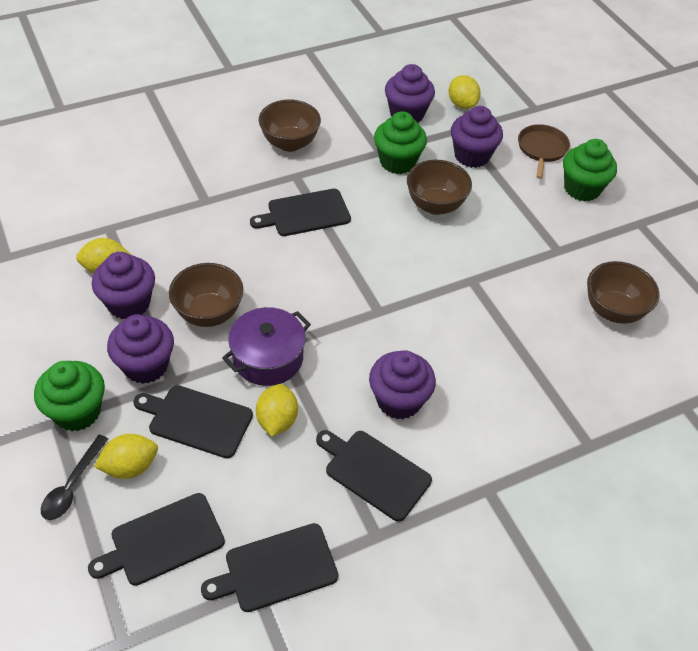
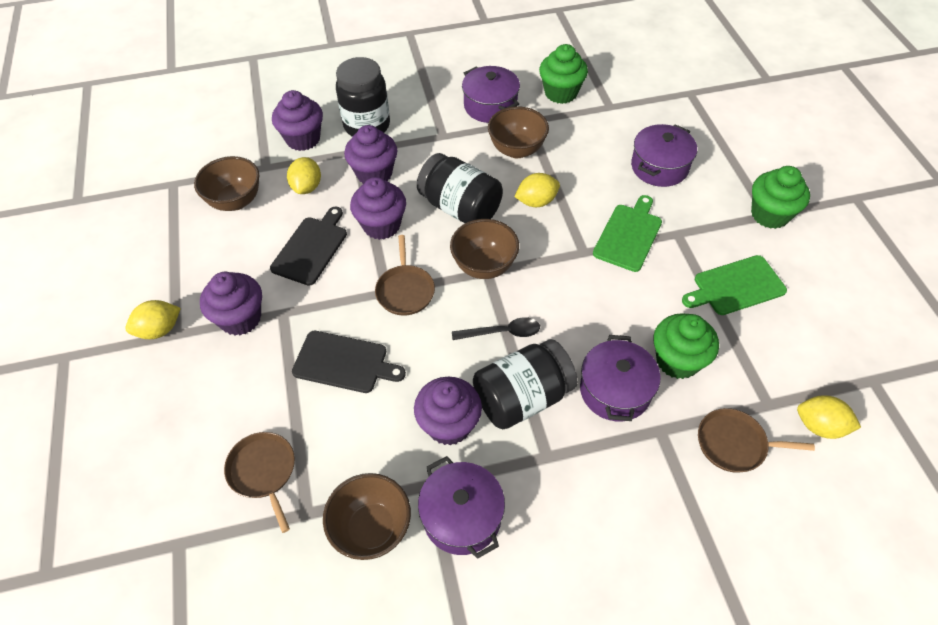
black cutting board: [88,493,225,586] [133,385,253,458] [201,523,338,612] [250,189,351,236] [316,430,432,522] = 5 -> [270,206,347,286] [292,331,406,393] = 2
black jar: none = 0 -> [336,57,390,137] [417,153,503,223] [473,339,578,429] = 3
brown pan: [518,124,570,179] = 1 -> [224,432,295,533] [375,235,435,315] [698,408,815,473] = 3
green cutting board: none = 0 -> [593,195,662,272] [682,255,787,315] = 2
purple pot: [222,307,311,386] = 1 -> [418,456,505,559] [462,66,520,123] [580,335,661,421] [631,124,697,187] = 4

